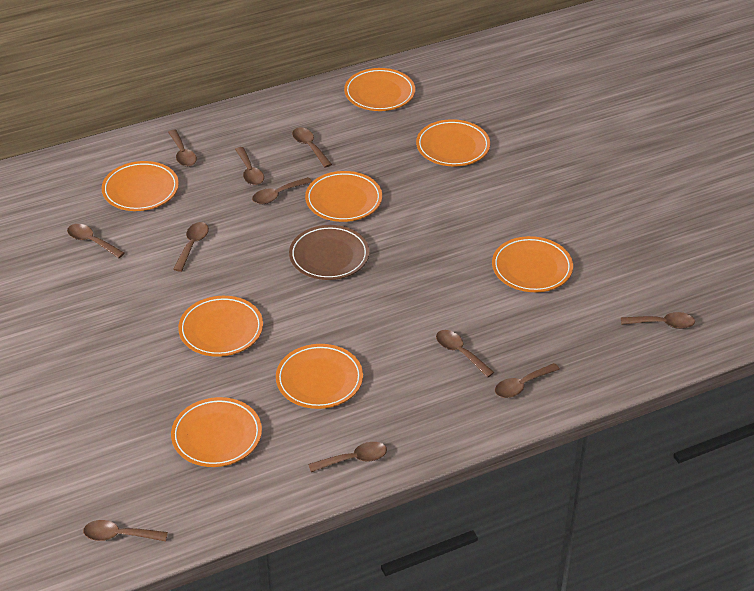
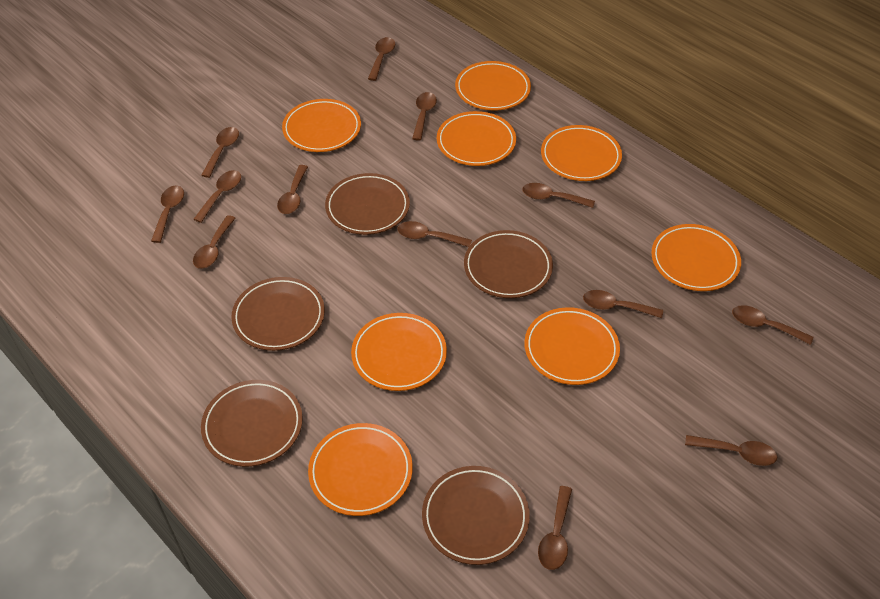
brown plate: [289,225,369,280] = 1 -> [201,380,303,467] [231,277,325,351] [325,173,410,235] [422,466,530,565] [464,230,553,298] = 5
brown spoon: [67,224,125,258] [83,520,168,541] [168,130,197,167] [173,222,209,272] [235,147,264,185] [252,177,312,204] [292,127,332,168] [308,442,387,472] [436,330,495,378] [495,363,560,398] [621,312,695,329] = 11 -> [151,186,184,243] [193,170,241,223] [193,215,236,269] [201,127,239,178] [277,165,308,214] [368,37,395,81] [397,221,472,247] [412,92,437,141] [522,183,595,208] [538,486,572,570] [583,290,663,318] [685,435,778,466] [732,305,813,345] = 13

